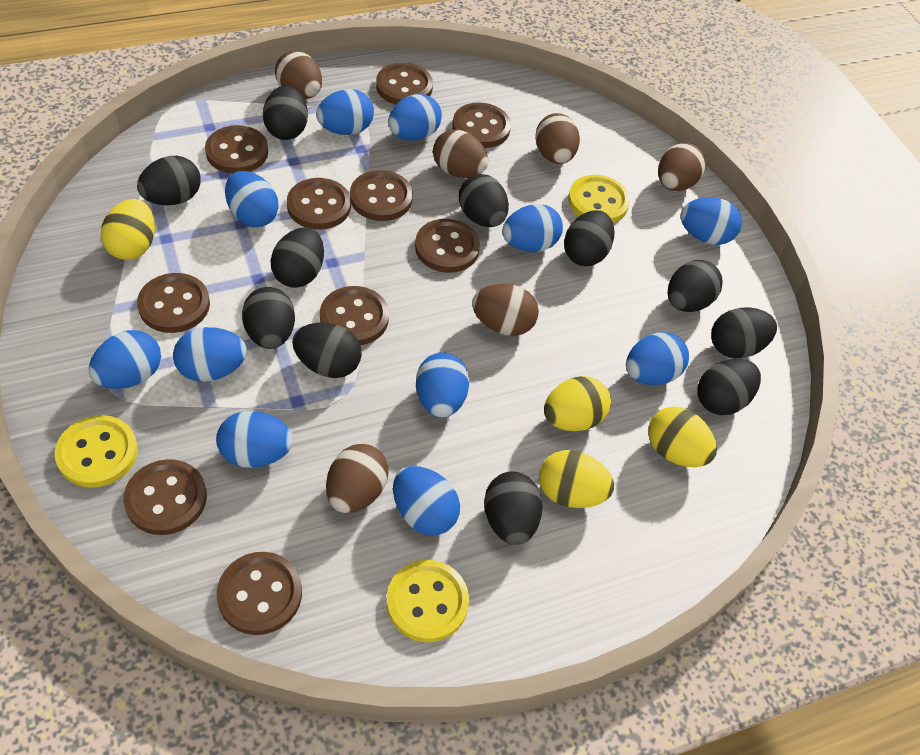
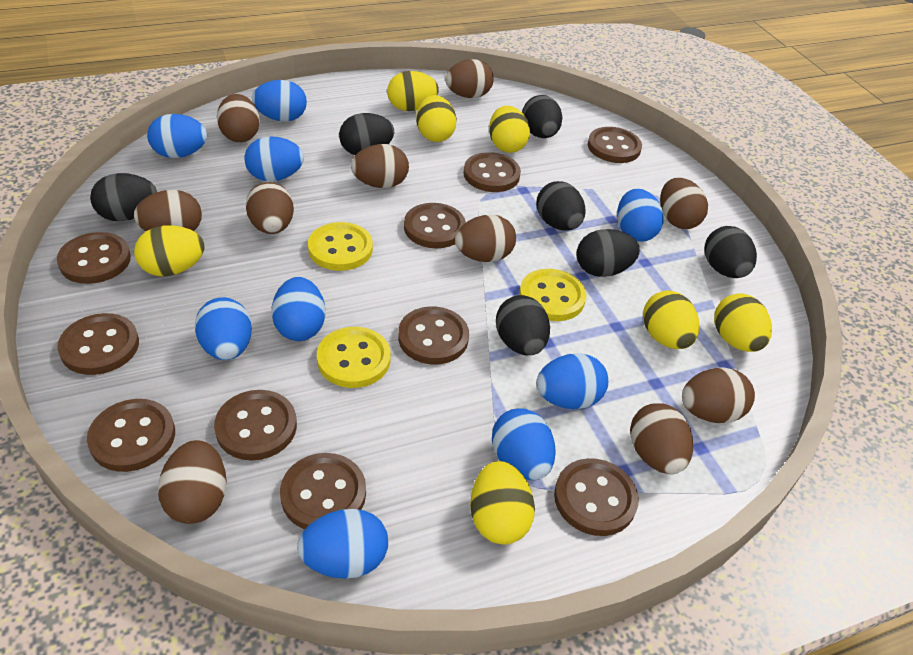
black egg: [137,156,201,205] [242,287,295,349] [263,86,308,140] [271,227,324,288] [292,323,362,378] [459,174,509,227] [484,471,542,545] [564,210,614,266] [667,260,723,312] [697,359,761,415] [711,307,777,358] = 11 -> [90,173,157,221] [339,113,394,155] [496,295,550,355] [522,95,562,138] [537,181,585,231] [577,229,640,277] [705,226,757,278] = 7
blue egg: [89,330,161,389] [173,327,247,382] [216,411,293,468] [225,171,278,227] [316,89,374,135] [388,94,442,141] [393,466,460,535] [416,352,469,418] [502,204,563,252] [626,332,689,385] [680,197,742,245] = 11 -> [147,114,207,158] [195,297,252,360] [244,137,304,181] [252,80,307,122] [272,277,325,341] [297,509,388,579] [492,408,556,480] [536,353,608,409] [617,189,663,242] = 9
brown egg: [275,51,322,99] [326,444,388,513] [433,129,488,178] [472,284,539,336] [535,113,580,164] [658,143,706,191] = 6 -> [134,190,202,231] [158,440,227,524] [217,94,260,142] [246,182,294,234] [351,144,409,188] [445,59,494,98] [455,215,516,262] [630,403,693,474] [660,178,708,229] [682,367,755,423] = 10
yellow egg: [101,199,155,260] [539,450,614,508] [544,376,611,431] [648,407,717,467] = 4 -> [134,225,205,276] [387,71,439,111] [416,95,457,142] [470,461,535,545] [489,106,530,153] [643,291,699,349] [714,293,772,352] = 7

